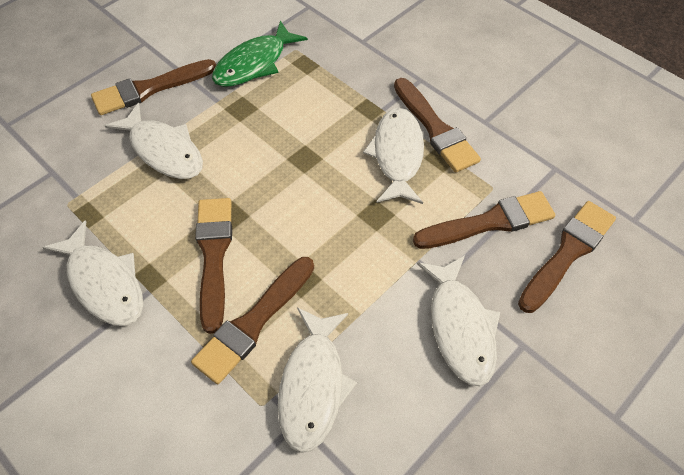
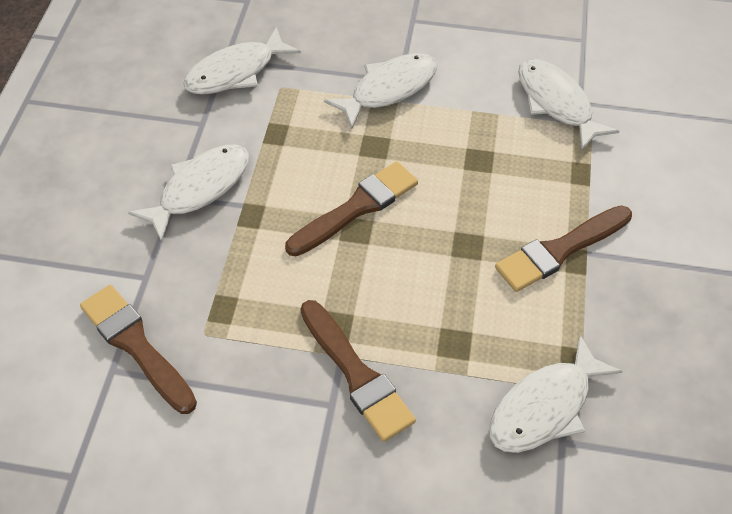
brown brush: [91,59,216,115] [191,257,314,384] [195,198,232,334] [394,78,481,172] [413,191,556,249] [518,201,616,313] = 6 -> [80,285,197,414] [285,161,418,256] [300,300,416,442] [495,205,632,292] = 4
green fish: [212,21,308,87] = 1 -> none = 0

